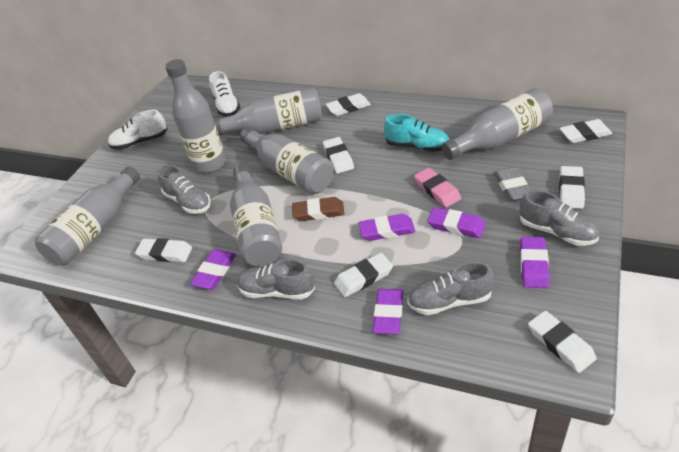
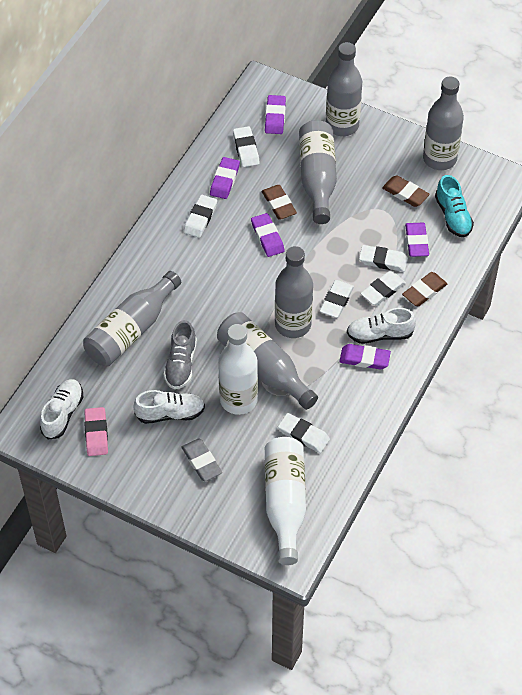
brown eraser: [292,197,344,221] = 1 -> [262,185,297,220] [382,176,430,207] [402,272,447,306] = 3
grey shoe: [157,165,211,214] [237,259,315,299] [407,262,494,315] [520,190,599,246] = 4 -> [164,320,197,389] = 1
white bottle: none = 0 -> [218,324,258,415] [265,437,306,565] = 2
white eraser: [135,238,192,262] [323,137,354,174] [326,93,371,116] [334,253,393,297] [528,311,597,373] [559,119,612,143] [559,166,585,209] = 7 -> [184,195,217,238] [233,126,260,167] [278,413,330,453] [320,280,354,318] [359,245,408,272] [360,271,406,305] = 6
white shoe: [108,110,168,150] [209,71,240,117] = 2 -> [40,379,83,440] [133,390,205,424] [347,308,416,344] = 3

